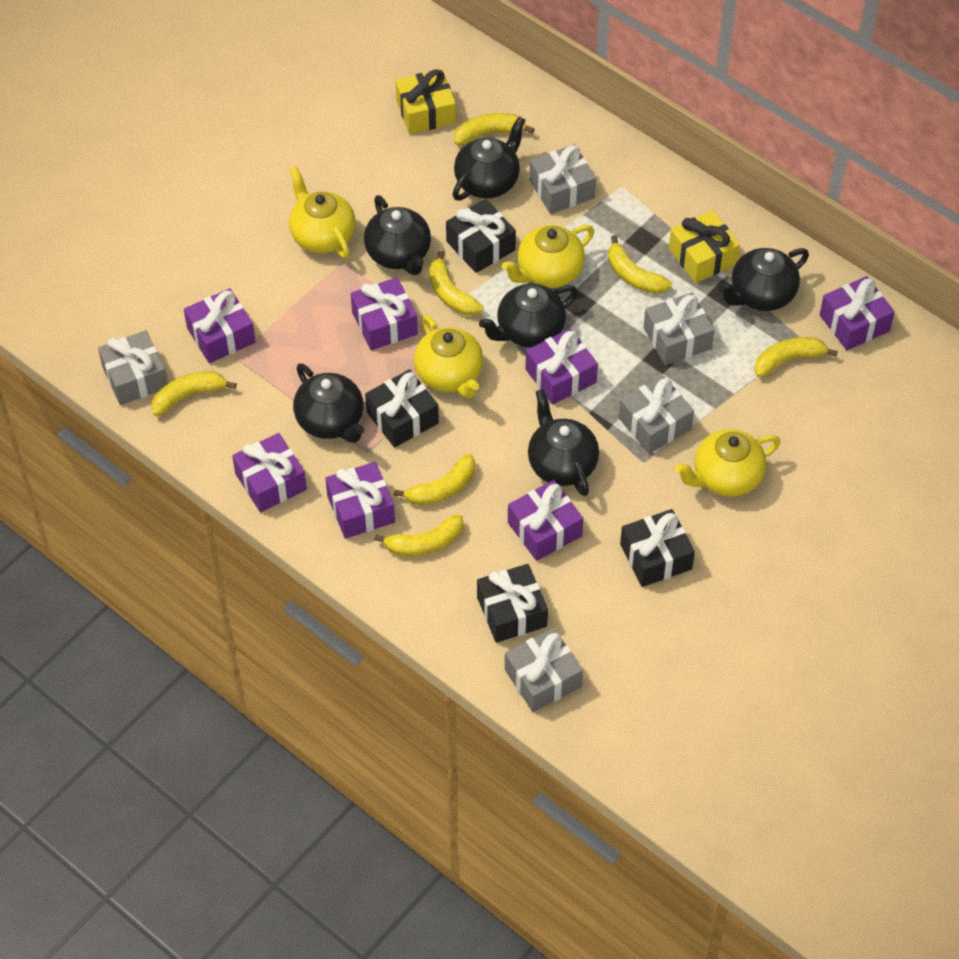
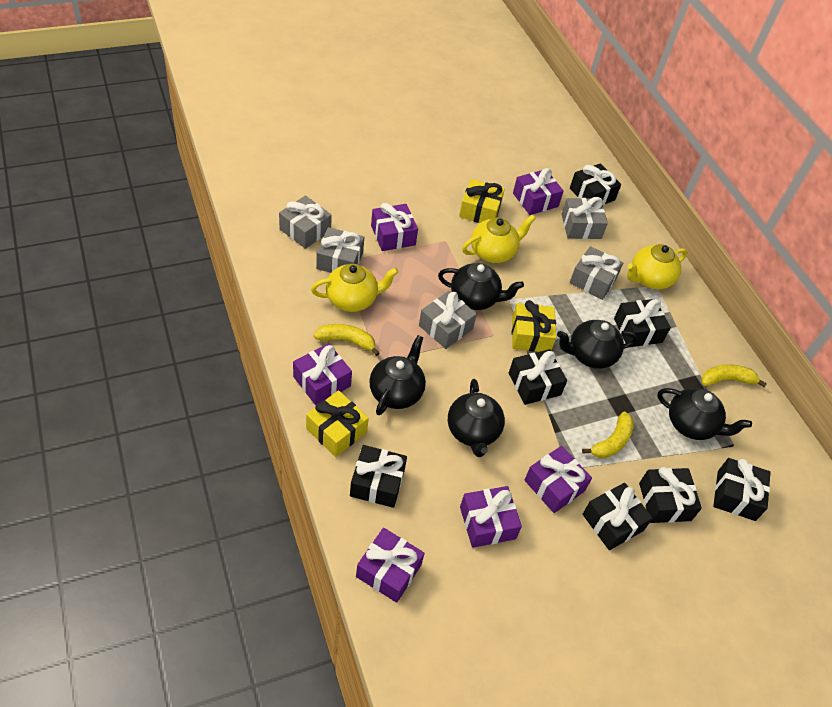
black gift: [365,369,439,448] [446,199,516,273] [477,564,548,643] [620,509,695,587] = 4 -> [350,445,407,508] [509,349,567,405] [570,163,621,205] [582,483,653,550] [614,299,671,348] [639,467,702,523] [713,458,771,521] = 7
black teapot: [293,363,364,443] [364,195,431,275] [452,116,525,201] [479,284,578,348] [528,389,599,496] [719,248,809,311] = 6 -> [369,335,426,415] [438,263,524,310] [448,379,505,457] [557,320,637,369] [657,388,752,440] = 5
purple gift: [184,288,256,363] [232,433,307,512] [325,462,395,539] [351,277,418,350] [508,480,583,561] [525,328,598,405] [820,276,895,350] = 7 -> [293,343,352,405] [356,528,425,603] [371,203,418,251] [460,486,522,548] [513,168,564,215] [525,446,592,513] = 6
yellow banana: [151,371,237,416] [374,514,464,556] [394,454,475,506] [429,251,483,315] [454,113,534,145] [608,235,672,294] [754,337,838,377] = 7 -> [314,324,380,356] [582,412,634,458] [701,364,767,387] = 3
yellow gift: [395,69,456,134] [669,210,740,283] = 2 -> [306,390,369,457] [459,179,505,223] [512,300,556,352] = 3
yellow teapot: [289,167,356,259] [414,315,483,399] [502,225,594,288] [675,429,781,497] = 4 -> [311,264,399,312] [462,214,536,263] [627,244,687,289] = 3

